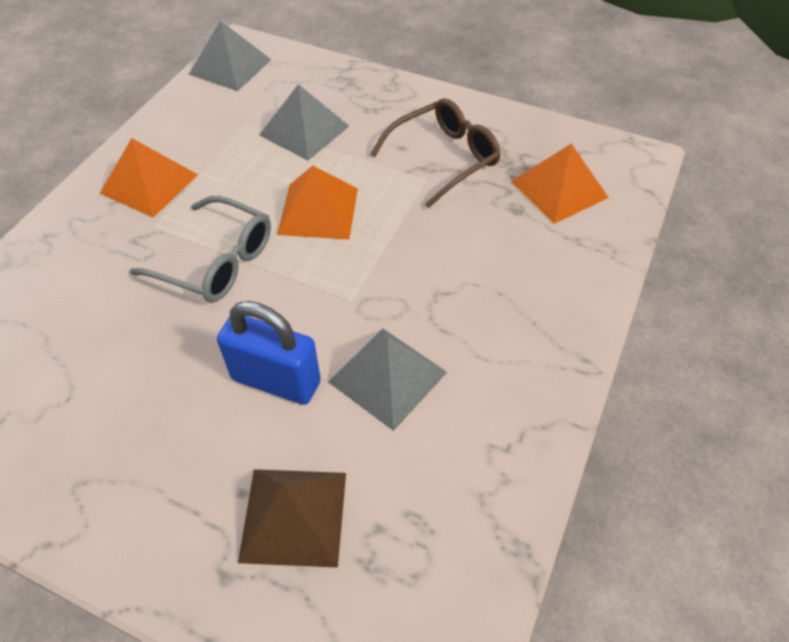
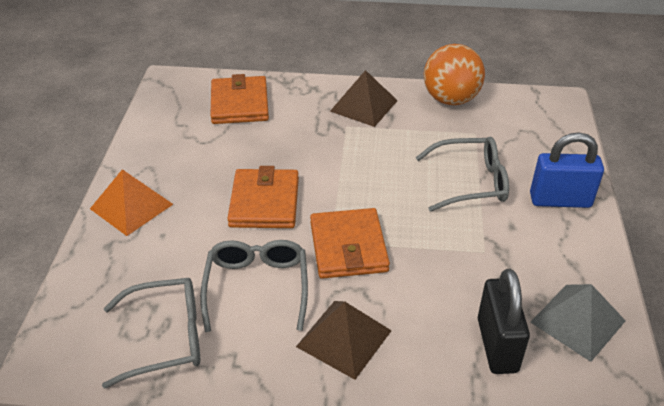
black padlock: none = 0 -> [478,269,530,374] = 1
brown glasses: [370,98,501,208] = 1 -> none = 0
brown pyramid: [238,469,346,567] = 1 -> [296,301,392,380] [330,70,398,127] = 2
grey glasses: [130,196,271,302] = 1 -> [102,278,200,389] [200,240,308,332] [415,137,509,212] = 3
grey pyramid: [189,21,271,91] [259,84,349,161] [328,329,447,431] = 3 -> [530,284,626,362] = 1
orange ball: none = 0 -> [424,44,485,105] = 1
orange pyramid: [99,138,198,218] [277,166,358,240] [511,144,609,224] = 3 -> [90,169,173,236] = 1
orange wallet: none = 0 -> [210,74,269,124] [227,166,299,228] [310,208,390,279] = 3

